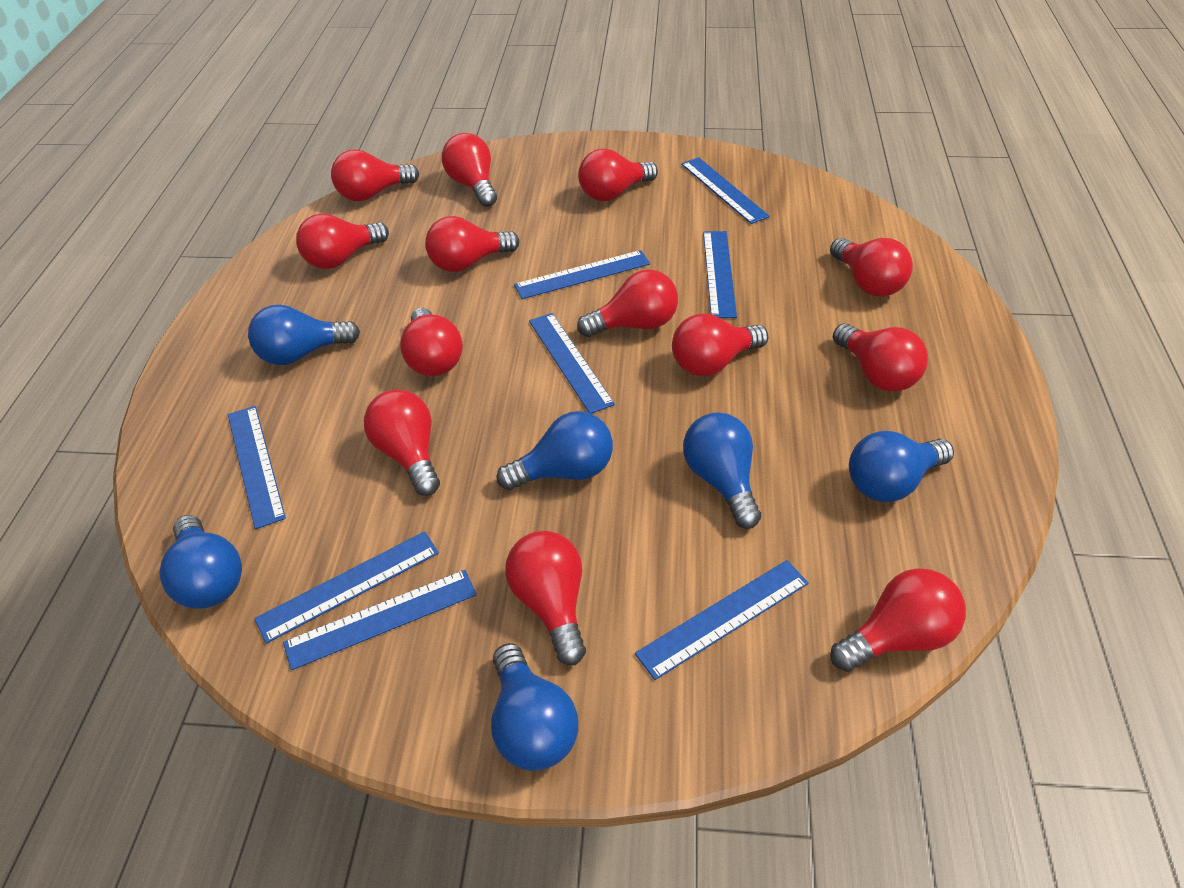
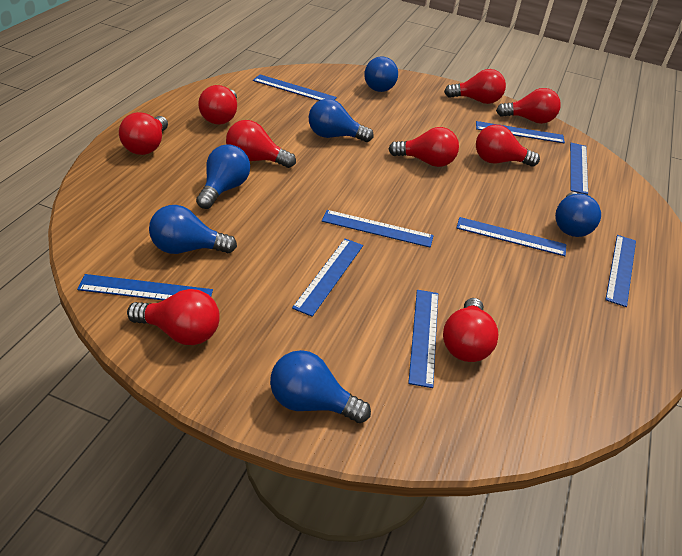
blue ruler: [228,406,286,529] [254,531,439,644] [283,570,476,670] [514,250,650,299] [529,313,615,414] [635,560,809,680] [681,157,770,224] [703,231,737,318] = 8 -> [77,274,213,300] [253,75,337,101] [292,239,363,317] [322,210,434,247] [408,290,438,388] [457,217,566,256] [476,121,565,143] [570,143,588,195] [605,235,636,307] = 9
red light bulb: [296,213,389,269] [331,149,419,201] [364,390,440,496] [400,308,463,376] [425,216,519,272] [442,133,497,207] [505,531,586,665] [577,269,678,337] [578,148,658,201] [672,313,768,376] [830,238,913,296] [830,568,966,672] [833,323,928,392] = 13 -> [119,112,168,155] [127,289,220,345] [198,85,237,125] [226,120,296,168] [389,127,459,167] [443,298,498,362] [444,69,506,104] [476,125,540,166] [496,88,561,124] = 9

